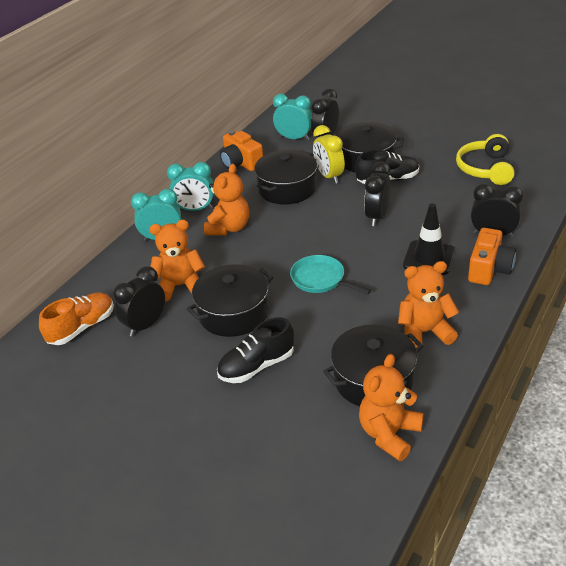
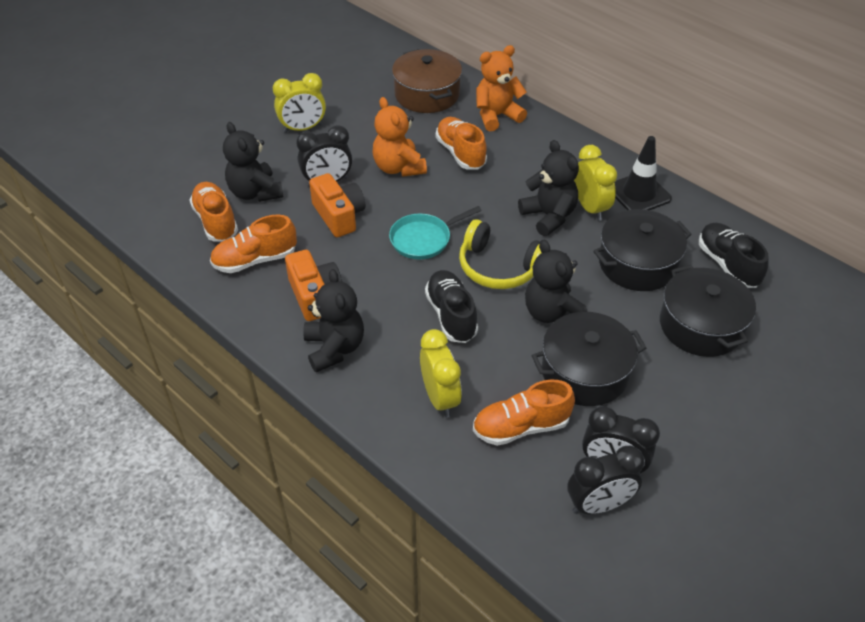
black clock: [113,266,165,337] [311,89,339,137] [364,162,391,226] [471,183,523,237] = 4 -> [296,125,352,187] [567,445,645,514] [582,406,660,474] = 3
black pot: [187,264,273,337] [254,150,317,204] [323,325,423,406] [333,122,404,173] = 4 -> [532,312,646,406] [593,209,692,291] [660,265,756,357] = 3
black teddy bear: none = 0 -> [223,122,284,202] [303,269,364,372] [518,140,579,236] [525,240,587,323] = 4
brown pot: none = 0 -> [392,49,462,113] = 1
orange shoe: [39,292,114,345] = 1 -> [190,182,238,242] [210,215,297,273] [436,117,487,170] [473,380,575,446] = 4
orange teddy bear: [149,220,205,301] [204,164,249,235] [359,354,424,461] [398,261,459,348] = 4 -> [373,97,427,177] [476,45,527,131] = 2
turquoise clock: [131,189,181,241] [167,162,214,211] [273,94,312,140] = 3 -> none = 0
yellow clock: [313,125,345,184] = 1 -> [273,73,326,133] [420,329,462,418] [574,145,617,221] = 3

